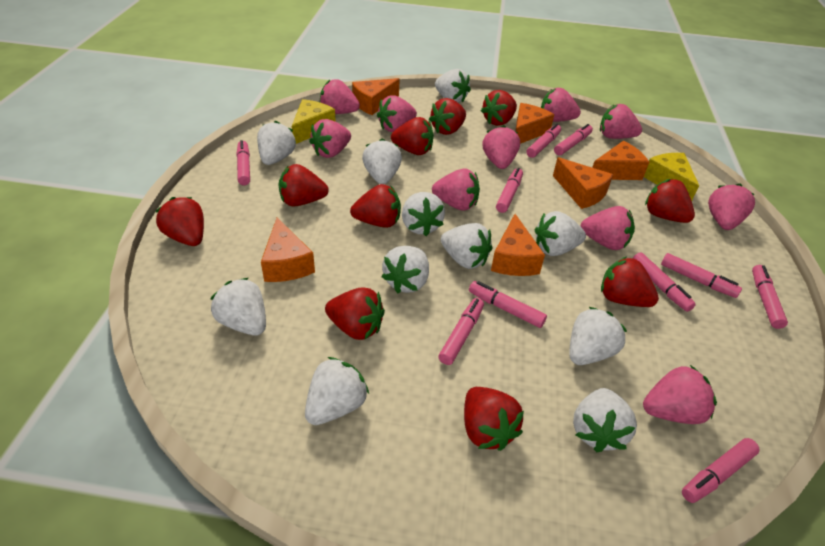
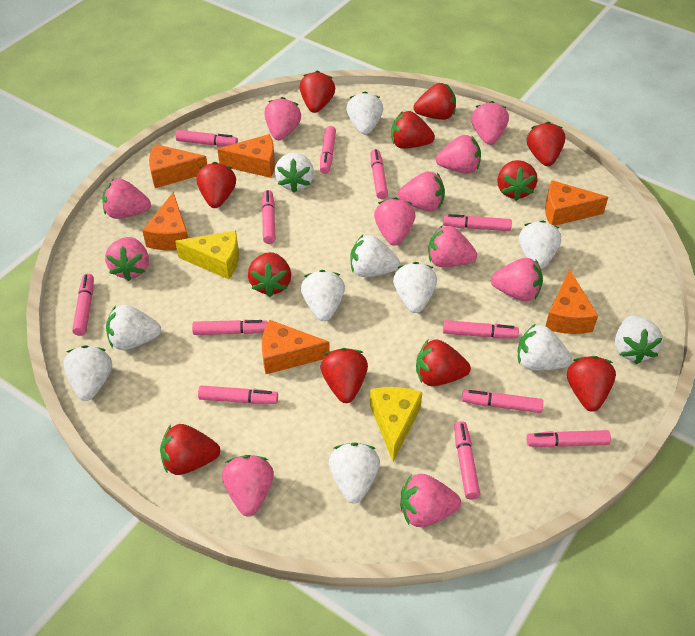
pink marker: [236,140,250,185] [438,298,484,365] [469,281,547,328] [496,168,523,213] [526,124,561,158] [554,124,593,156] [633,252,696,312] [661,253,742,298] [682,438,760,503] [752,265,788,329] = 10 -> [72,274,94,336] [175,130,238,147] [192,319,268,335] [198,386,278,404] [262,190,275,244] [320,126,336,174] [370,149,388,199] [443,214,512,231] [443,320,519,338] [454,421,480,500] [462,390,543,413] [527,430,611,448] = 12
pink strawberry: [309,119,351,158] [320,79,360,114] [377,95,417,132] [432,169,480,211] [483,125,520,169] [541,88,581,122] [581,206,635,250] [600,104,642,139] [643,365,717,424] [708,184,755,230] = 10 -> [102,179,151,219] [105,237,149,281] [222,455,274,516] [265,97,301,140] [374,197,415,246] [398,171,445,212] [401,474,461,527] [429,225,477,267] [436,135,481,174] [471,101,509,145] [491,258,543,301] = 11
red strawberry: [156,197,204,246] [278,164,329,207] [325,287,385,340] [350,184,401,228] [391,117,434,155] [429,98,466,135] [464,387,524,451] [481,90,517,126] [601,256,659,307] [645,179,695,223] = 10 -> [160,424,220,475] [196,162,236,208] [248,252,291,297] [300,70,335,113] [321,348,368,403] [391,111,435,149] [414,83,456,120] [416,339,471,386] [497,160,537,201] [527,122,565,166] [567,356,616,412] = 11

